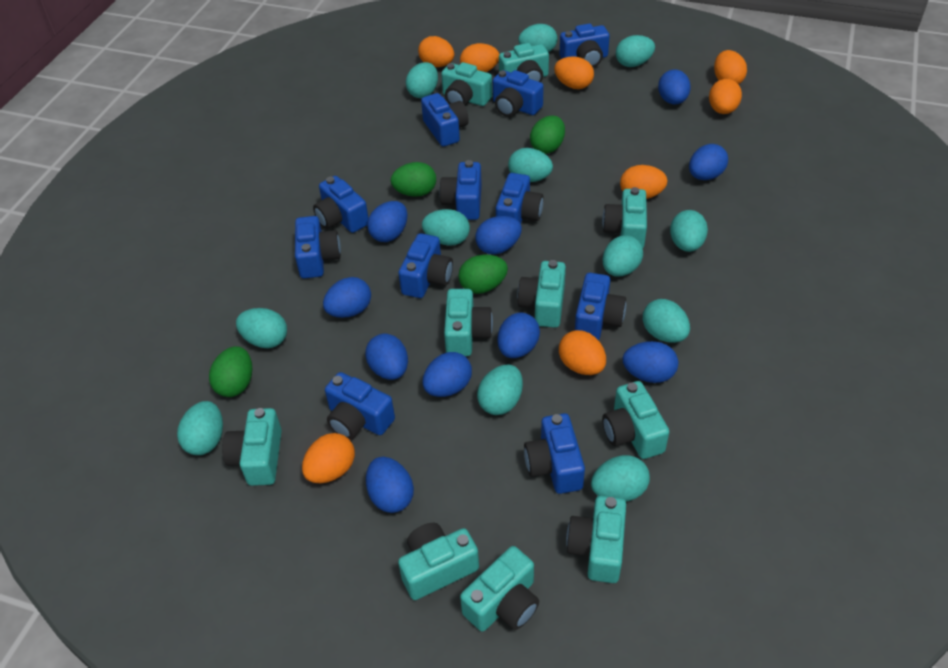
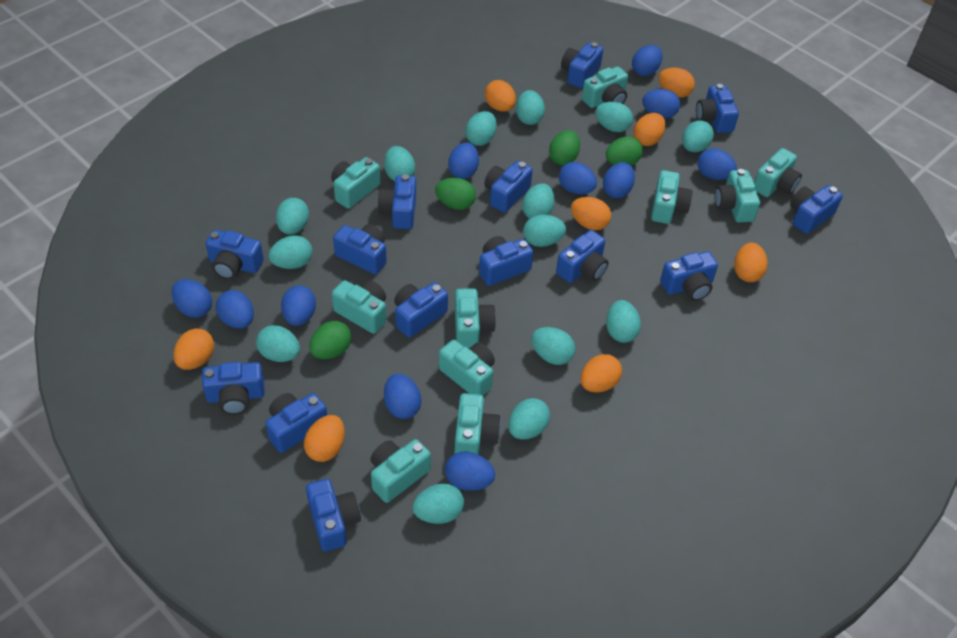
blue camera: [295,216,341,278] [313,176,368,233] [325,372,395,439] [399,233,453,298] [421,93,469,146] [439,160,482,220] [493,70,544,117] [496,173,544,224] [524,413,585,494] [559,24,610,67] [575,273,626,340] = 11 -> [202,362,265,415] [206,230,264,279] [265,393,327,453] [306,479,361,552] [333,224,387,275] [377,174,416,229] [394,282,448,338] [479,236,533,286] [484,161,533,213] [556,230,609,283] [561,42,603,88] [660,251,718,301] [696,84,739,133] [790,185,843,234] = 14
blue egg: [323,277,371,318] [365,334,408,380] [366,457,414,513] [367,201,408,242] [422,352,472,397] [475,216,522,254] [497,313,540,358] [623,341,678,383] [658,69,691,105] [689,144,728,180] = 10 -> [171,279,212,318] [216,290,254,329] [281,285,316,326] [384,374,422,419] [445,452,495,491] [448,143,479,179] [559,162,597,194] [603,162,635,198] [632,45,662,76] [642,89,680,118] [698,148,737,180] = 11
turquoise egg: [177,401,223,455] [236,308,287,348] [406,62,438,98] [422,209,470,246] [477,364,523,415] [508,148,553,182] [518,24,557,52] [591,455,650,501] [603,235,643,276] [616,35,655,67] [643,299,690,343] [670,210,708,252] = 12 -> [256,325,300,362] [269,236,312,269] [276,198,309,234] [384,146,415,181] [412,484,464,524] [465,111,497,146] [508,398,550,440] [516,90,545,125] [522,183,555,219] [523,215,566,247] [531,327,575,365] [595,102,633,132] [606,300,641,343] [682,121,714,152] = 14

